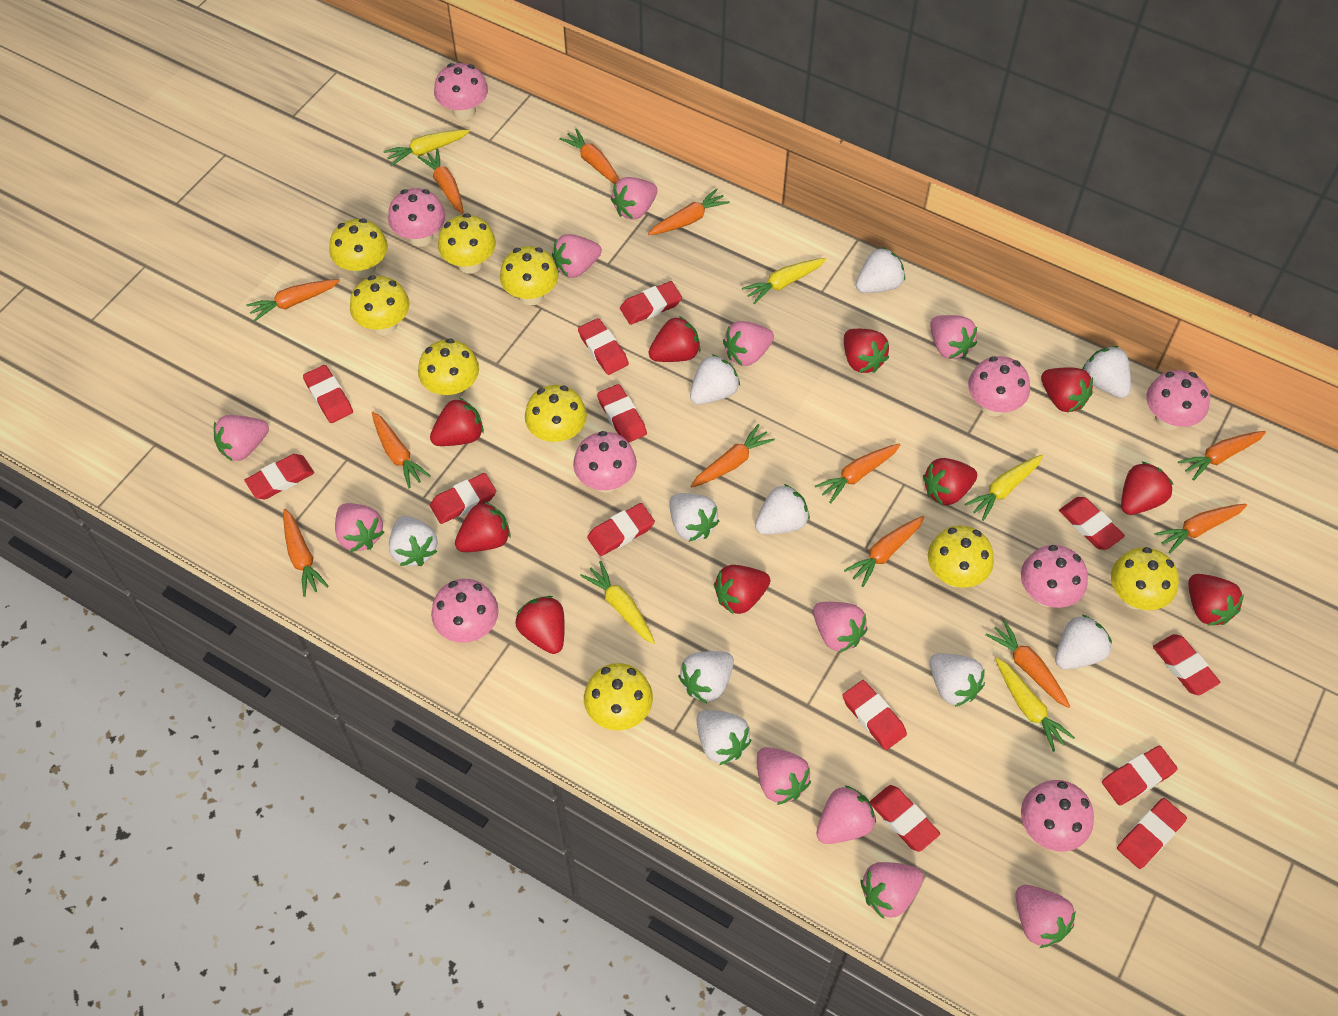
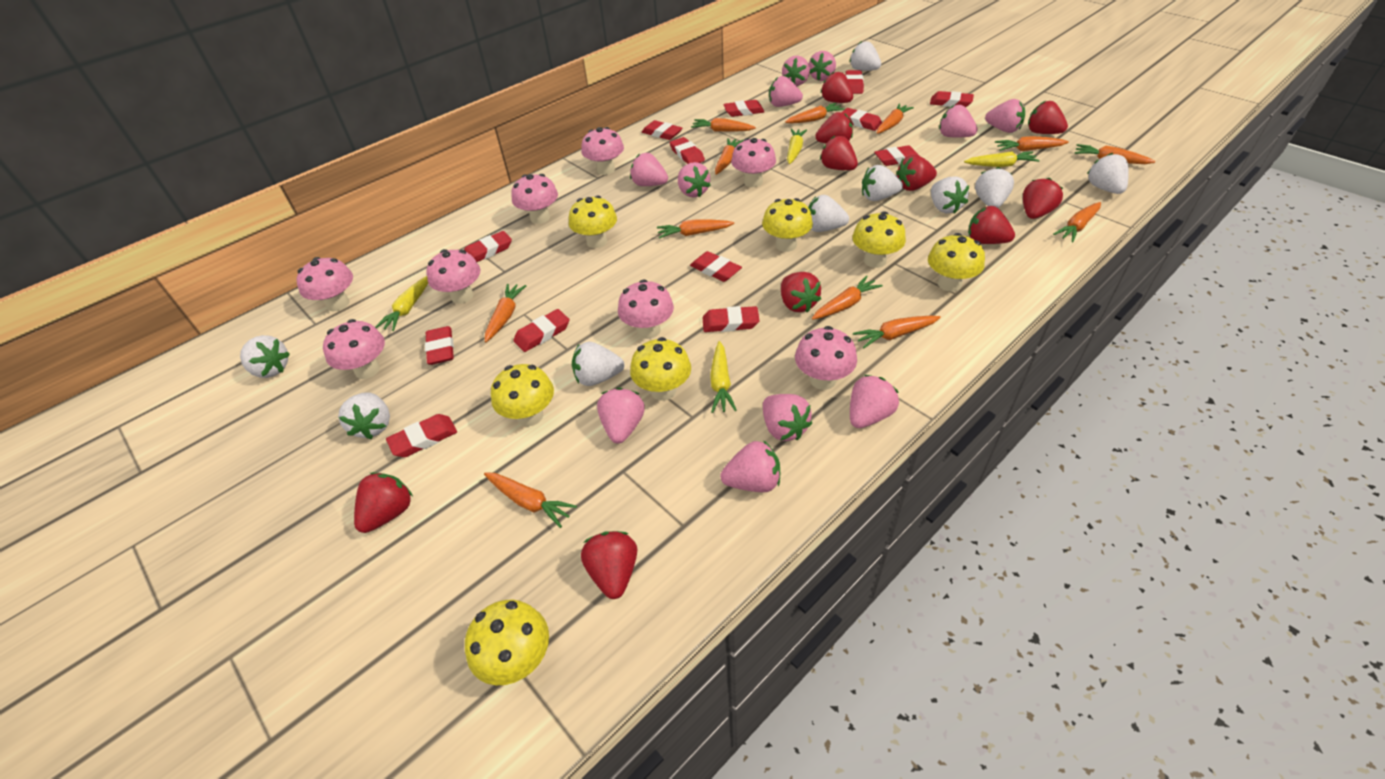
white strawberry: [389,516,437,566] [670,493,719,542] [678,651,734,703] [690,354,740,405] [697,710,751,765] [755,484,810,535] [856,247,905,293] [929,653,985,707] [1055,615,1112,669] [1082,346,1131,398] = 10 -> [240,335,290,378] [338,392,390,439] [572,342,625,386] [808,195,849,232] [849,41,881,71] [862,165,903,201] [931,176,969,214] [975,167,1014,208] [1087,153,1129,194] = 9
yellow carrot: [383,130,470,166] [580,561,655,644] [742,258,826,304] [965,455,1043,521] [995,657,1075,752] = 5 -> [375,276,428,331] [710,341,737,413] [787,129,807,164] [964,151,1040,167] = 4
yellow mushroom: [329,218,388,278] [350,276,409,335] [418,338,479,399] [438,213,496,273] [500,246,558,305] [525,385,587,445] [584,663,653,730] [928,526,994,588] [1111,547,1179,610] = 9 -> [465,599,549,685] [491,364,554,426] [569,195,617,248] [630,337,691,401] [762,198,813,252] [852,211,906,268] [928,233,985,292] = 7

